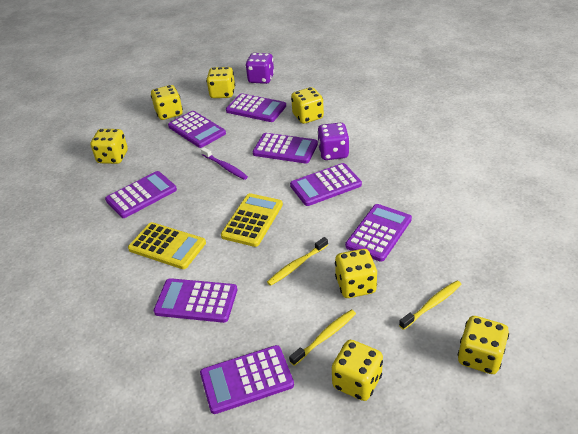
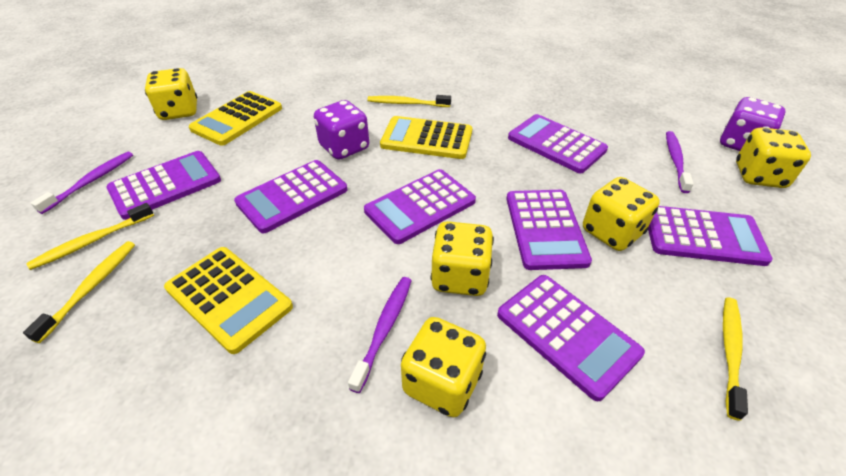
purple calculator: [105,171,177,218] [154,278,237,323] [168,111,226,148] [200,345,294,414] [226,93,286,122] [253,133,318,164] [290,163,362,206] [345,204,412,262] = 8 -> [106,151,221,220] [234,160,347,233] [364,169,476,244] [497,275,645,401] [506,190,592,270] [508,114,608,173] [648,206,773,266] = 7
purple toothbrush: [201,147,248,180] = 1 -> [31,151,133,214] [348,277,412,393] [666,131,694,193] = 3
yellow calculator: [128,222,206,269] [221,193,283,247] = 2 -> [164,247,293,354] [189,91,282,146] [380,116,472,159] = 3
yellow dice: [90,129,128,164] [151,85,183,120] [206,67,235,98] [291,87,324,124] [332,340,383,401] [335,249,377,298] [458,316,509,374] = 7 -> [145,68,197,120] [401,317,486,417] [431,221,494,296] [583,177,660,251] [736,127,811,188] = 5
yellow toothbrush: [267,237,328,286] [289,309,356,366] [399,281,462,330] = 3 -> [23,241,135,343] [26,203,154,270] [367,95,451,107] [723,298,748,421] = 4

